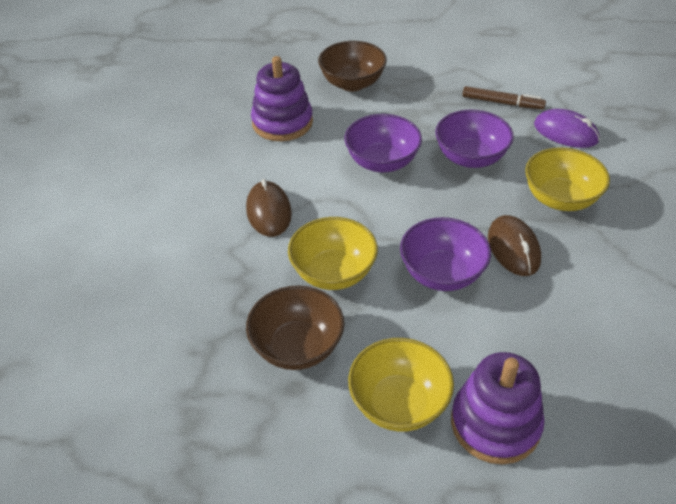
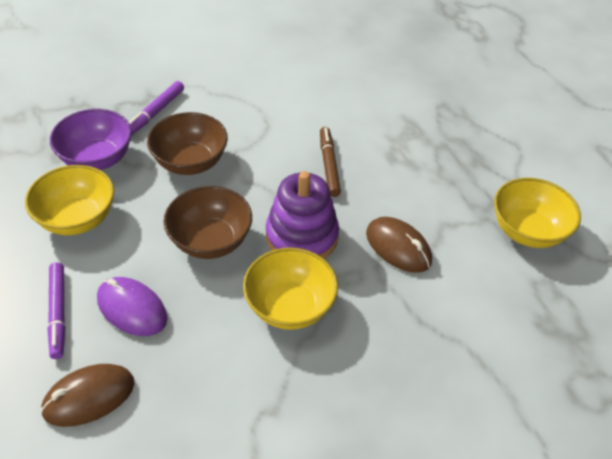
purple bowl: [344,114,422,172] [400,217,491,291] [435,110,514,168] = 3 -> [50,109,132,170] = 1
purple marker: none = 0 -> [47,262,66,359] [129,81,184,136] = 2
purple stacking toy: [251,56,313,141] [451,352,545,465] = 2 -> [266,171,339,259] = 1

